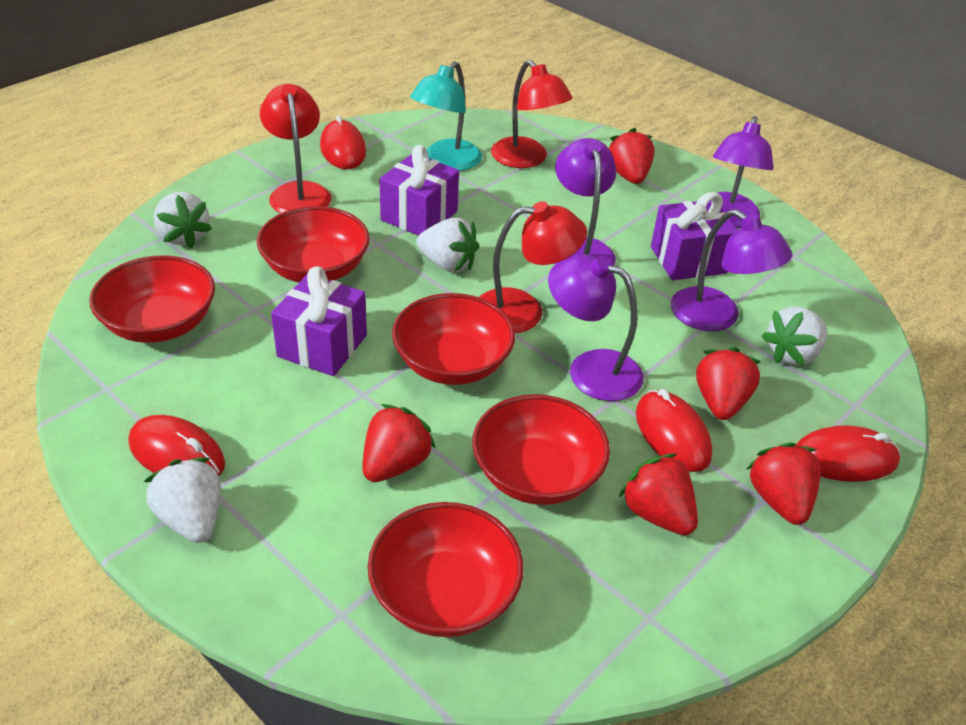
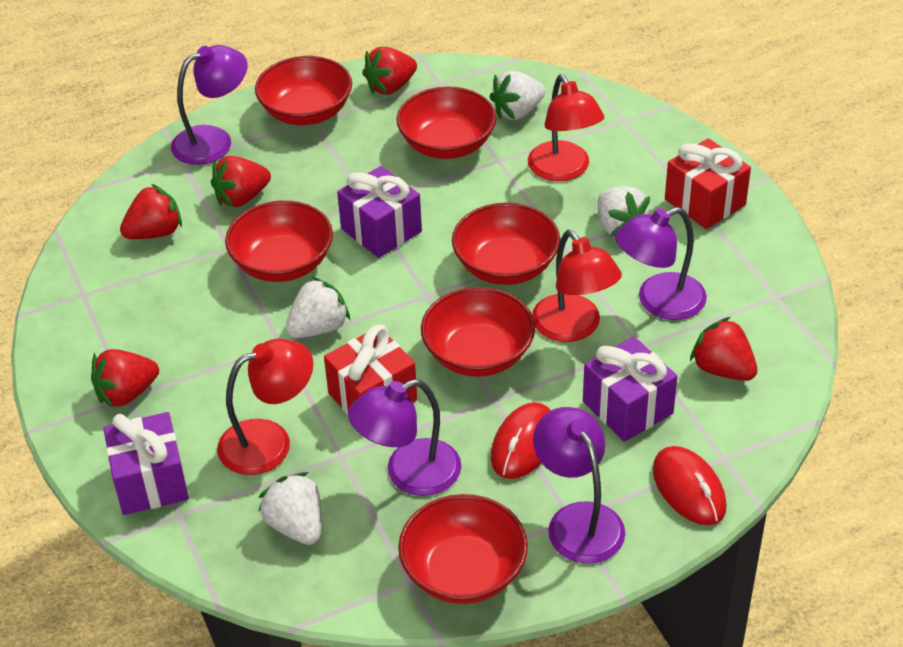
red bowl: [89,255,215,343] [257,206,370,282] [368,502,523,637] [392,293,515,385] [472,394,610,505] = 5 -> [225,200,333,282] [255,56,352,125] [396,87,497,159] [398,494,528,604] [421,287,535,377] [452,203,560,285] = 6
red gift: none = 0 -> [324,325,417,415] [665,138,751,229] = 2
red mouse: [129,415,225,476] [320,115,366,169] [636,389,712,472] [796,425,900,482] = 4 -> [491,402,551,479] [653,446,727,525] = 2
turquoise lamp: [410,61,482,171] = 1 -> none = 0

